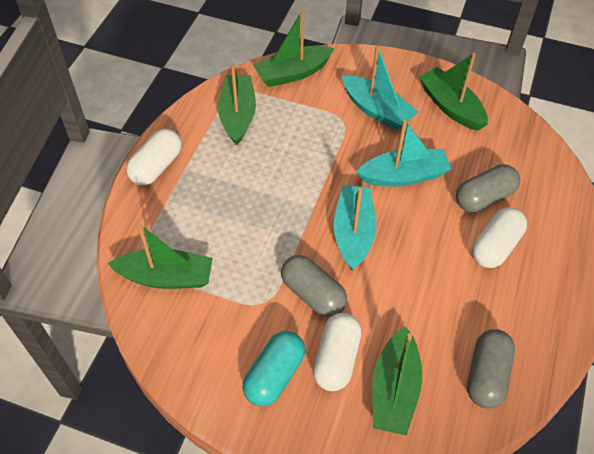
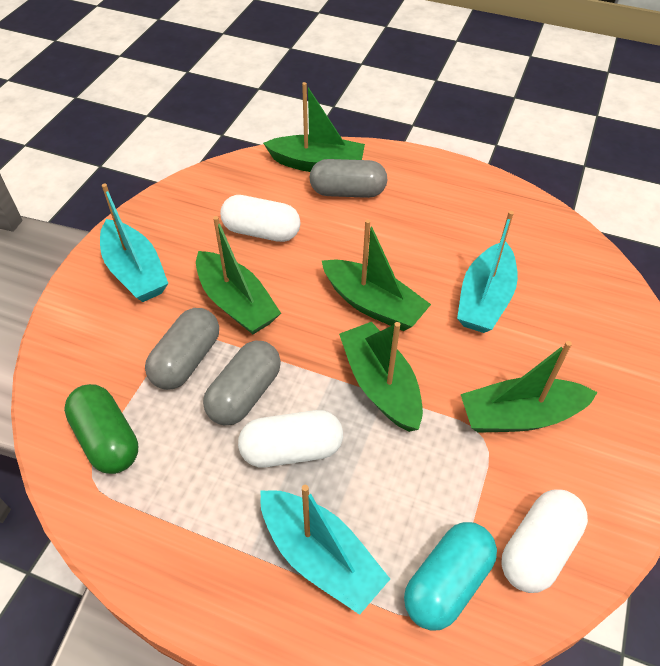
green capsule: none = 0 -> [64,384,138,474] = 1

